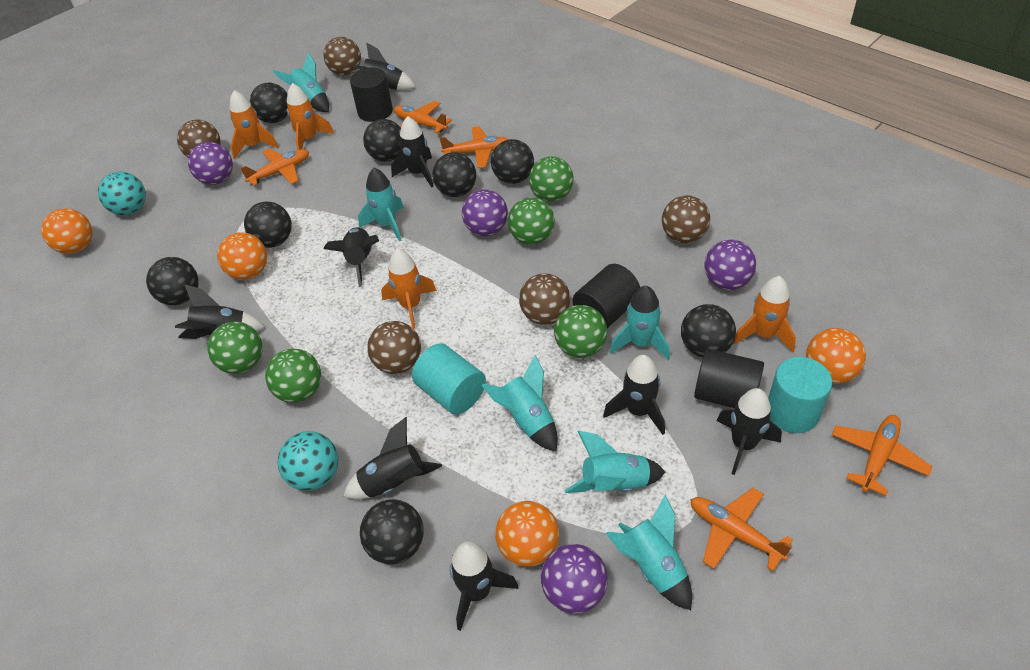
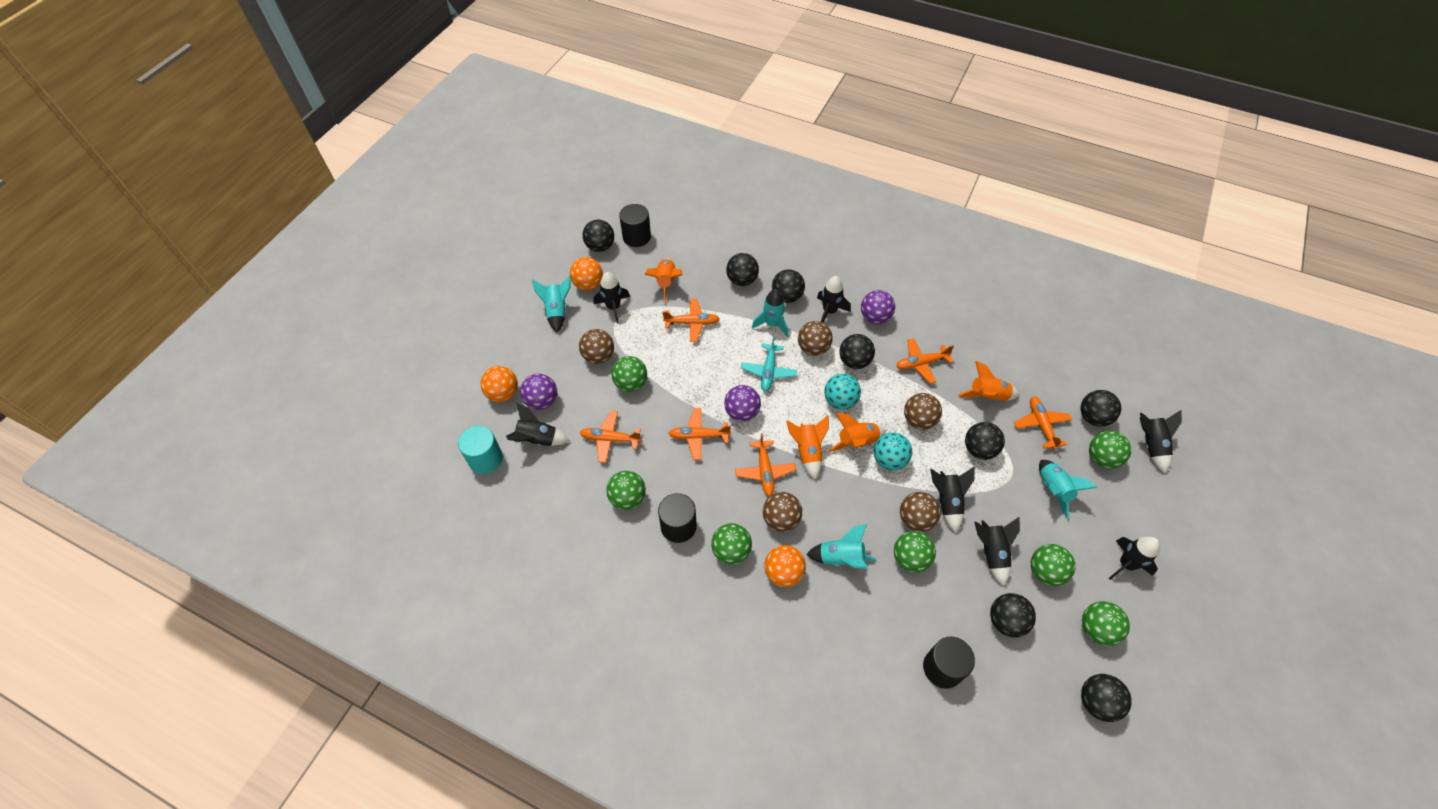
black rocket: [175,284,264,339] [323,227,379,287] [343,417,442,499] [353,42,416,90] [391,116,434,187] [450,541,518,631] [603,355,665,435] [717,388,782,475] = 8 -> [506,403,569,446] [593,272,630,324] [817,276,851,323] [930,467,975,533] [974,517,1020,586] [1109,537,1160,580] [1140,410,1182,473] = 7
green ball: [207,322,263,374] [265,349,321,403] [508,197,555,245] [529,156,574,202] [554,305,607,358] = 5 -> [606,471,646,510] [611,356,647,392] [711,523,752,565] [894,531,936,573] [1031,544,1075,586] [1082,601,1130,646] [1089,431,1131,469] = 7
orange ball: [41,208,93,254] [217,232,267,280] [495,501,560,567] [806,328,866,384] = 4 -> [480,366,518,402] [570,257,603,290] [764,545,806,587] = 3
orange plane: [241,149,309,186] [394,101,452,133] [439,126,509,168] [690,488,793,571] [831,415,933,496] = 5 -> [580,411,641,463] [662,299,720,342] [668,408,731,460] [735,433,796,496] [896,338,954,384] [1014,396,1072,450] = 6
purple ball: [188,142,233,185] [462,189,508,236] [541,544,608,614] [704,240,756,290] = 4 -> [520,374,557,410] [724,385,761,422] [861,290,895,324] = 3
turquoise cylinder: [412,343,486,415] [768,357,832,433] = 2 -> [458,426,503,474] = 1
turquoise plane: none = 0 -> [741,336,797,392] = 1
turquoise rocket: [273,53,329,112] [358,168,404,241] [482,355,558,452] [565,431,665,493] [606,495,692,610] [610,285,670,360] = 6 -> [532,276,571,333] [752,289,788,337] [806,524,876,569] [1039,460,1097,519] = 4

